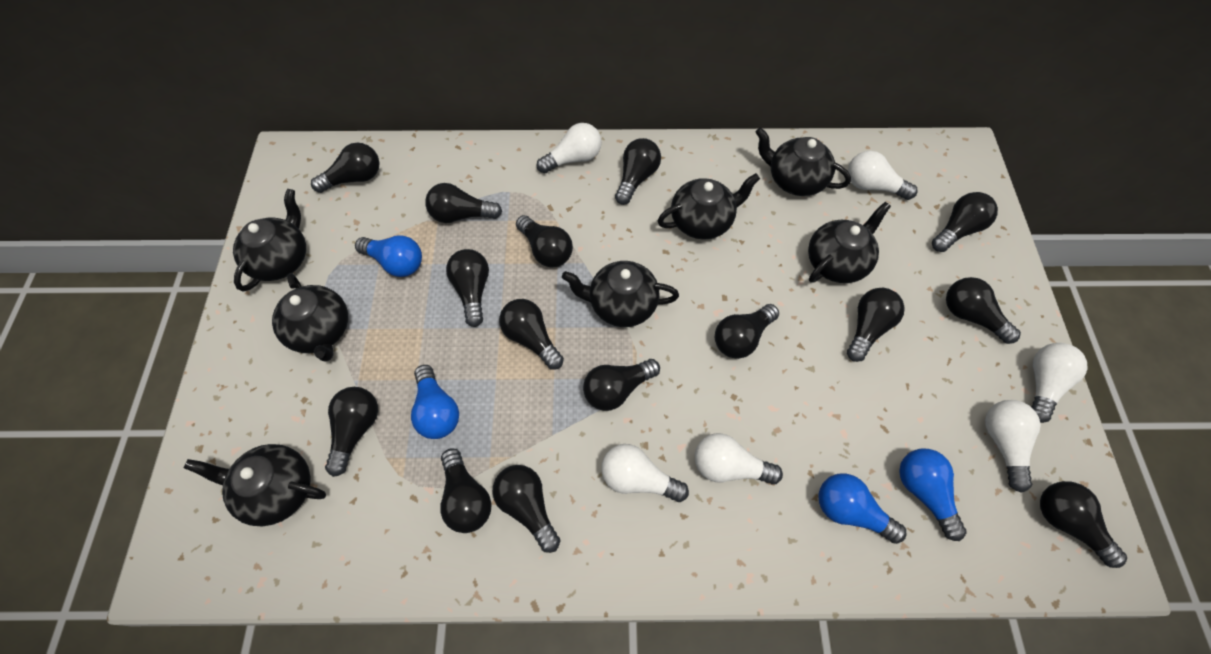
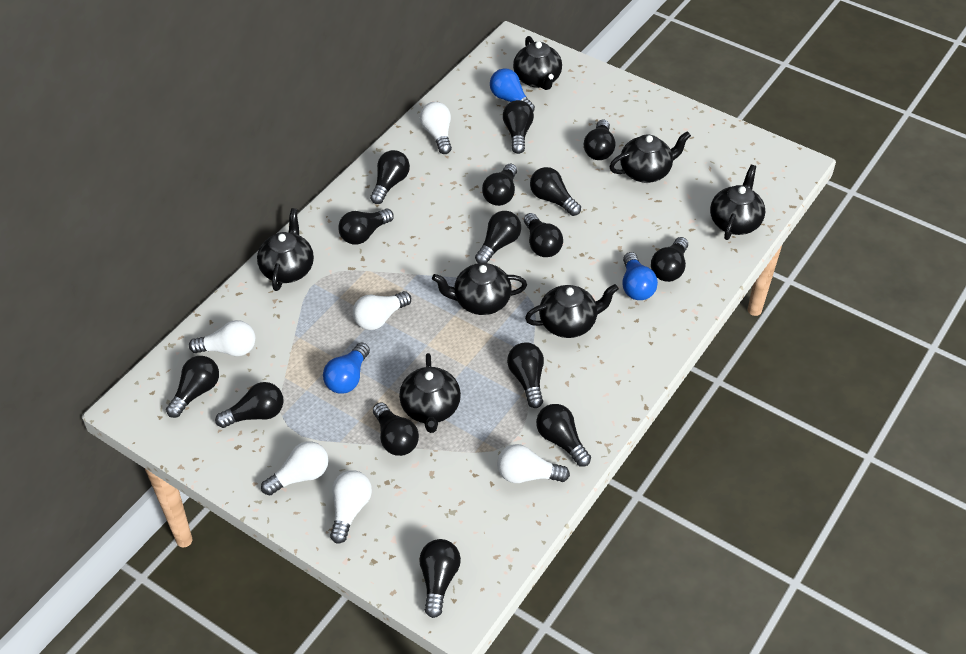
blue light bulb: [355,235,422,277] [411,365,459,439] [818,473,906,544] [899,448,967,541] = 4 -> [323,342,370,394] [490,68,535,112] [623,252,658,300] = 3

